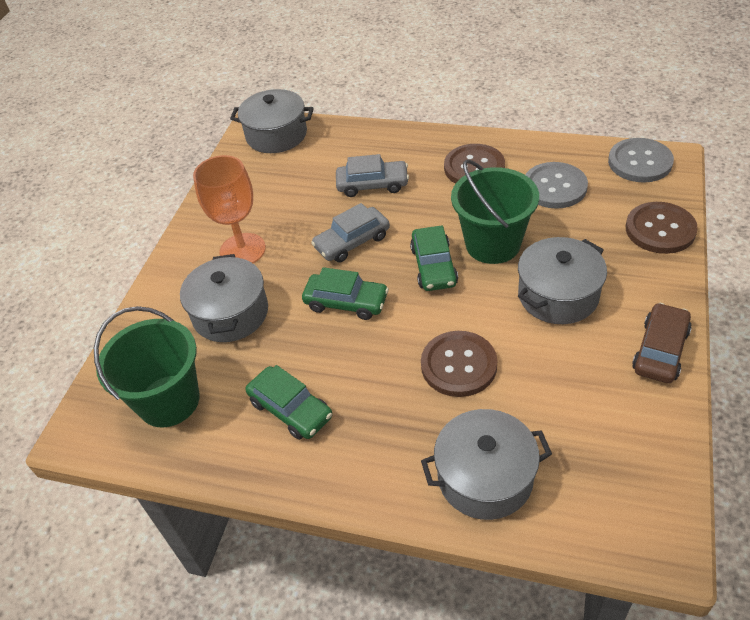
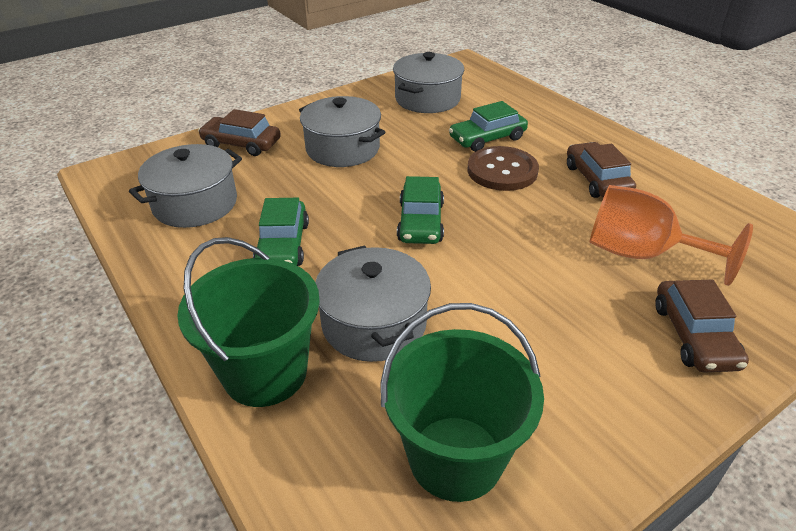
brown button: [421,331,498,397] [444,144,505,184] [626,202,698,254] = 3 -> [467,146,539,191] = 1
brown car: [632,303,692,383] = 1 -> [198,109,281,156] [567,142,636,198] [655,280,749,373] = 3
grey button: [526,162,588,209] [608,138,674,183] = 2 -> none = 0
grey car: [311,203,390,263] [336,154,409,197] = 2 -> none = 0

